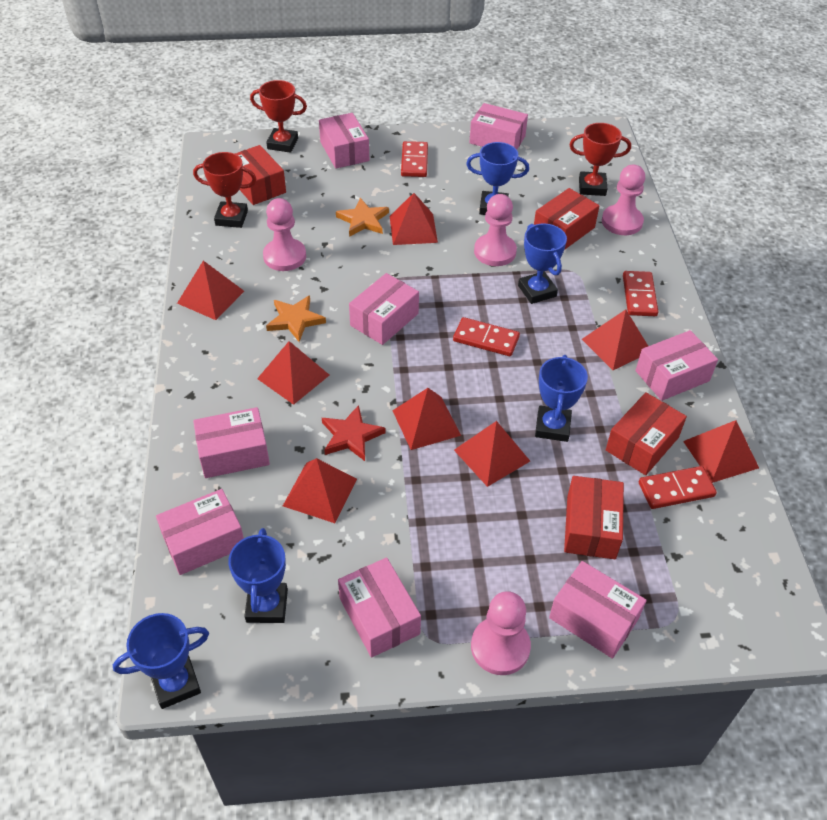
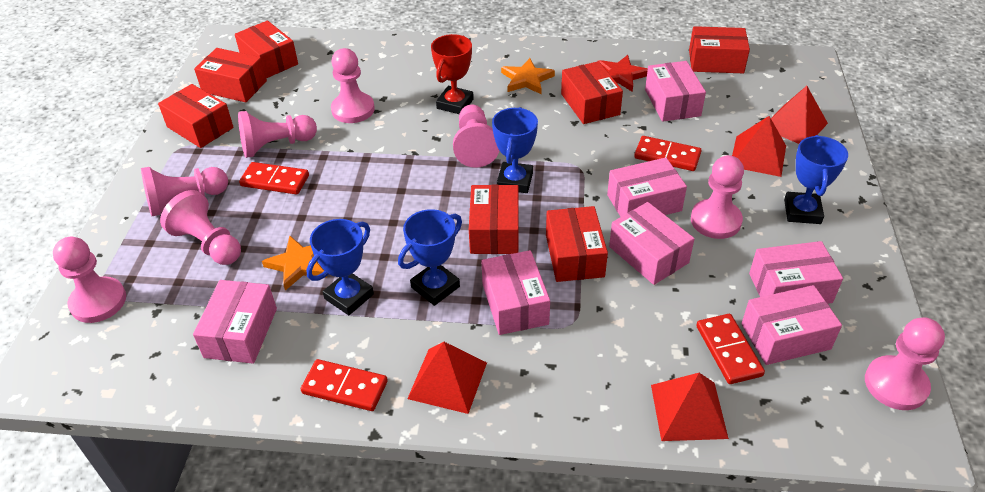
blue trophy: [113,613,209,709] [228,528,288,623] [466,142,529,215] [518,223,567,304] [535,355,588,442] = 5 -> [306,219,374,315] [398,209,462,306] [492,107,538,193] [784,135,848,224] = 4
pink box: [156,489,244,575] [193,407,270,478] [319,113,369,169] [338,557,421,658] [349,273,419,345] [469,103,528,149] [549,561,647,659] [635,330,718,401] = 8 -> [193,280,277,364] [482,250,550,335] [607,158,687,217] [609,202,694,285] [645,61,706,122] [741,285,842,365] [749,241,843,304] = 7
pink pawn: [263,198,306,271] [471,591,531,675] [474,194,517,266] [602,165,645,235] = 4 -> [53,237,126,323] [141,167,228,216] [160,190,241,265] [238,111,317,158] [331,48,375,123] [453,105,500,168] [691,155,744,239] [865,317,945,410] = 8
red box: [235,145,286,205] [534,188,599,250] [564,476,624,559] [606,392,687,475] = 4 -> [158,84,234,148] [194,48,267,103] [235,20,298,78] [469,185,519,254] [546,206,608,282] [561,61,623,124] [689,26,750,73] = 7
red pyramid: [177,261,244,320] [257,341,329,405] [283,458,357,523] [390,193,438,245] [393,388,461,450] [454,421,530,487] [582,309,648,370] [683,420,759,483] = 8 -> [407,342,487,414] [651,373,729,441] [732,116,786,177] [771,86,828,144] = 4
red trophy: [193,152,256,228] [250,80,307,153] [569,123,631,196] = 3 -> [431,34,474,114] = 1

